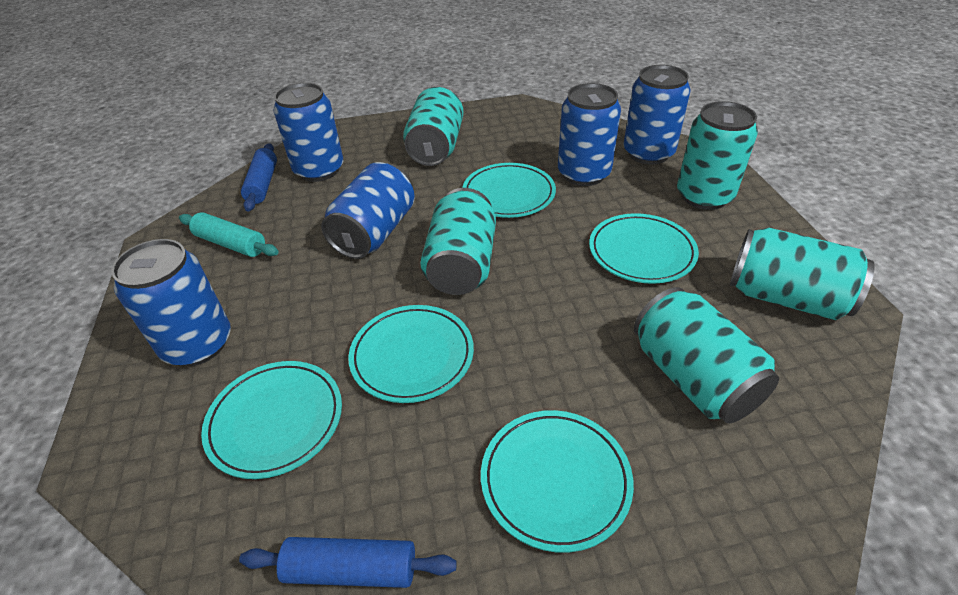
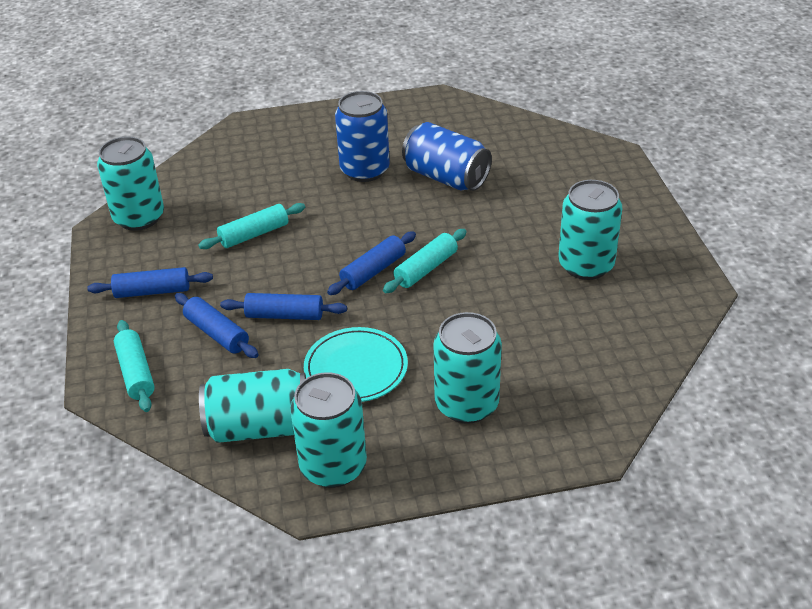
blue can: [111,239,231,366] [273,83,343,182] [321,162,415,259] [558,83,621,186] [624,65,691,164] = 5 -> [335,91,390,182] [402,122,492,191] = 2
blue rolling pin: [239,537,457,588] [241,143,277,212] = 2 -> [87,267,213,298] [175,293,259,358] [220,293,347,320] [327,231,416,295] = 4
turquoise plate: [201,361,342,479] [348,305,474,403] [462,163,556,218] [481,410,634,553] [589,213,699,284] = 5 -> [304,327,408,402] = 1
turquoise rolling pin: [179,212,279,257] = 1 -> [114,320,155,412] [198,203,305,249] [383,229,467,293] = 3

